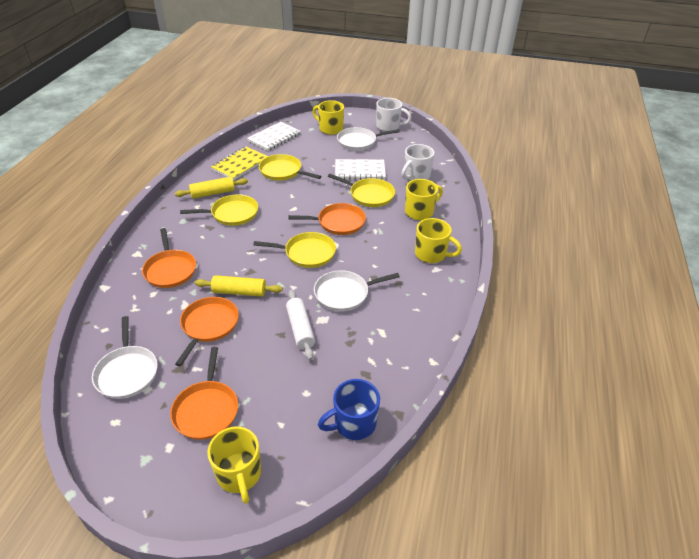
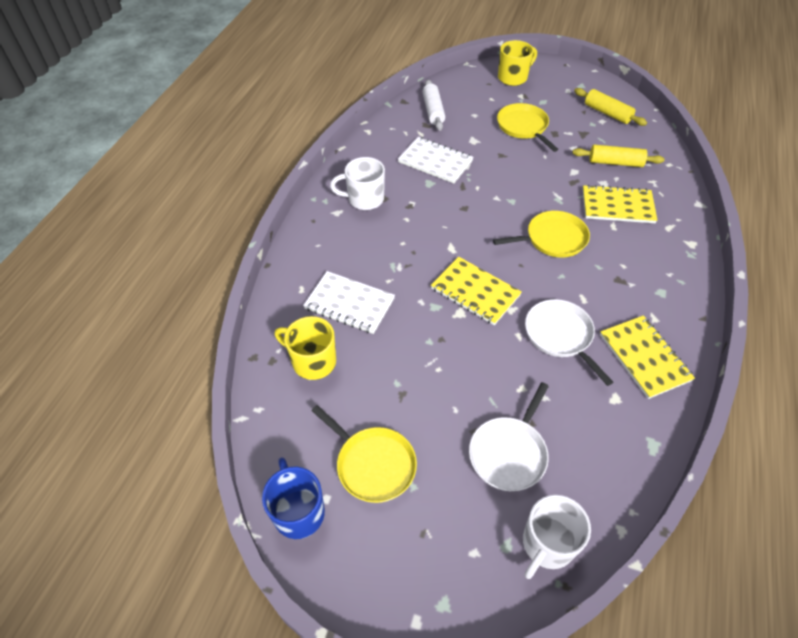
orange pan: [142,228,196,288] [170,347,238,440] [175,297,239,366] [288,203,366,235] = 4 -> none = 0
white pan: [92,316,158,399] [314,270,400,312] [337,127,400,151] = 3 -> [469,382,549,491] [525,299,613,386] = 2
yellow mug: [207,427,261,504] [313,100,344,135] [405,179,443,220] [415,218,462,263] = 4 -> [275,316,336,380] [498,40,537,86] = 2
yellow notebook: [211,147,268,180] = 1 -> [431,257,522,325] [583,185,658,223] [600,315,695,399] = 3
yellow pan: [180,194,258,226] [253,232,336,268] [259,154,321,181] [328,174,395,207] = 4 -> [311,405,417,503] [493,211,590,258] [497,103,558,152] = 3

